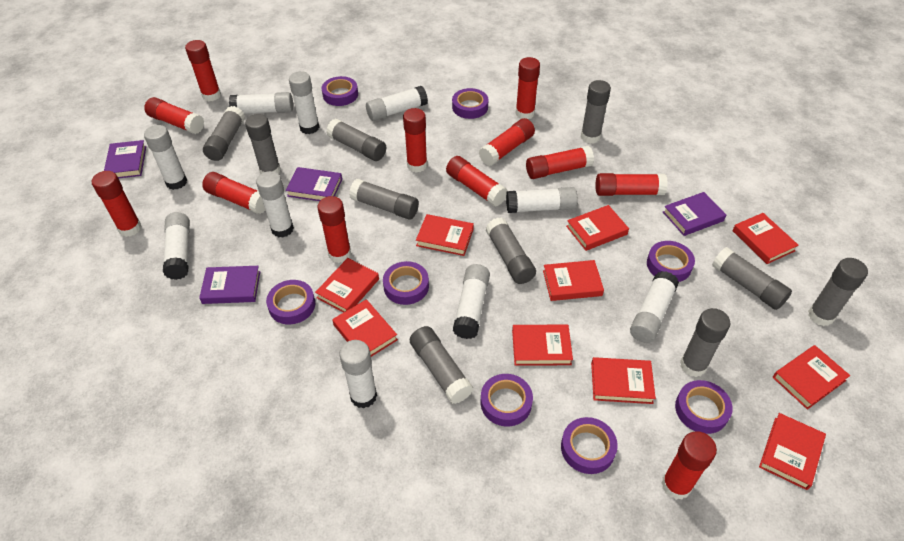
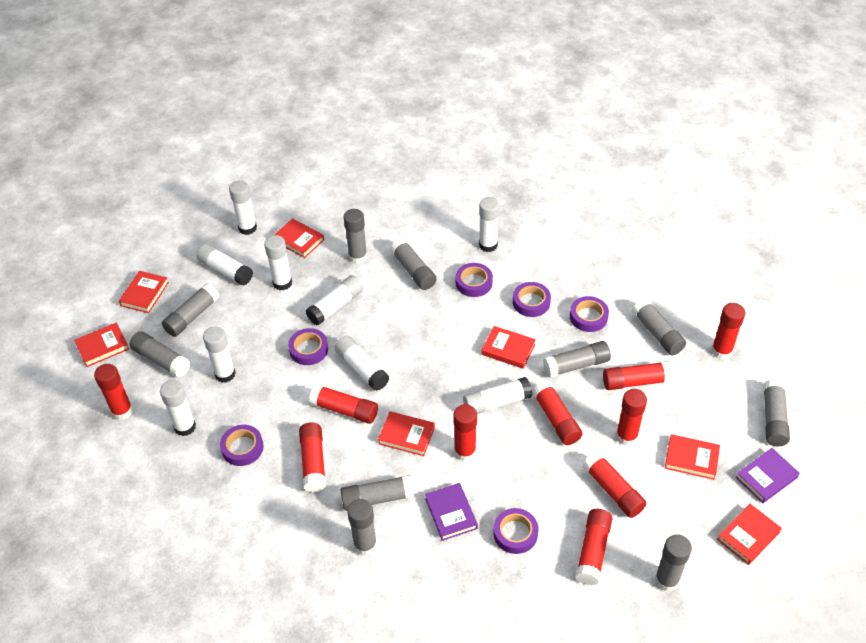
purple book: [104,140,146,178] [199,266,260,304] [286,167,342,201] [663,192,726,236] = 4 -> [425,483,478,541] [736,448,800,503] = 2
purple tape: [266,280,315,324] [322,76,358,106] [383,261,429,305] [452,88,489,119] [481,374,533,426] [561,417,618,474] [647,241,695,282] [675,380,733,434] = 8 -> [220,425,264,466] [288,328,328,365] [456,263,493,297] [493,508,538,554] [513,282,551,317] [570,296,609,332] = 6
red book: [315,258,379,313] [332,299,398,357] [416,214,474,256] [512,325,573,366] [543,260,604,301] [566,205,629,251] [591,357,656,404] [732,213,799,264] [759,413,826,490] [773,345,850,410] = 10 -> [74,322,129,367] [119,271,169,313] [274,218,324,258] [378,411,435,456] [481,326,536,369] [665,434,720,480] [717,504,782,565] = 7
red glue stick: [92,171,142,237] [144,97,204,134] [185,40,221,101] [202,172,266,214] [318,196,351,263] [403,108,427,173] [446,156,507,207] [479,118,535,166] [516,57,540,119] [526,146,594,179] [595,173,668,196] [661,431,717,500] = 12 -> [94,364,133,420] [299,422,326,492] [309,384,378,424] [453,404,477,461] [532,381,582,445] [575,509,613,585] [583,452,647,518] [603,361,673,390] [616,389,647,446] [711,303,745,359] = 10
white glue stick: [144,125,187,190] [163,212,190,280] [229,92,293,114] [256,171,294,238] [289,71,319,134] [339,340,377,408] [366,86,428,121] [453,264,490,339] [506,187,577,213] [630,271,679,343] = 10 -> [160,380,196,436] [197,244,253,286] [203,326,236,383] [229,180,257,235] [264,235,292,290] [306,275,363,325] [335,336,389,391] [463,377,532,414] [479,197,499,252] = 9

